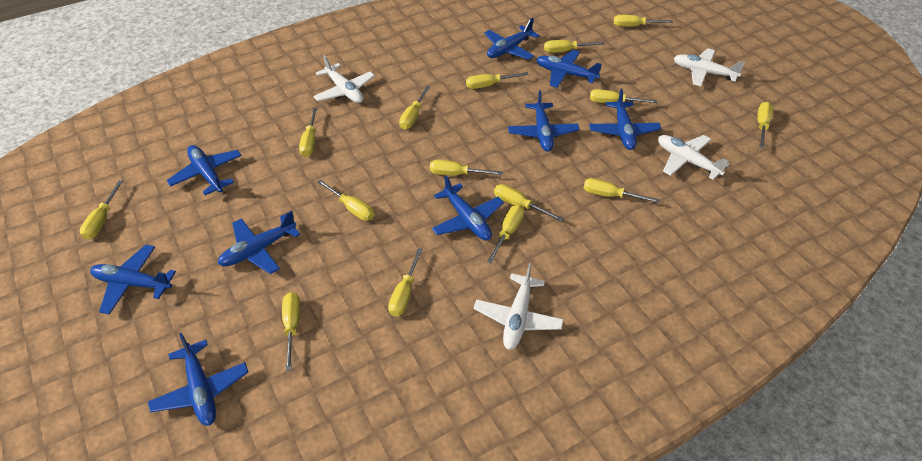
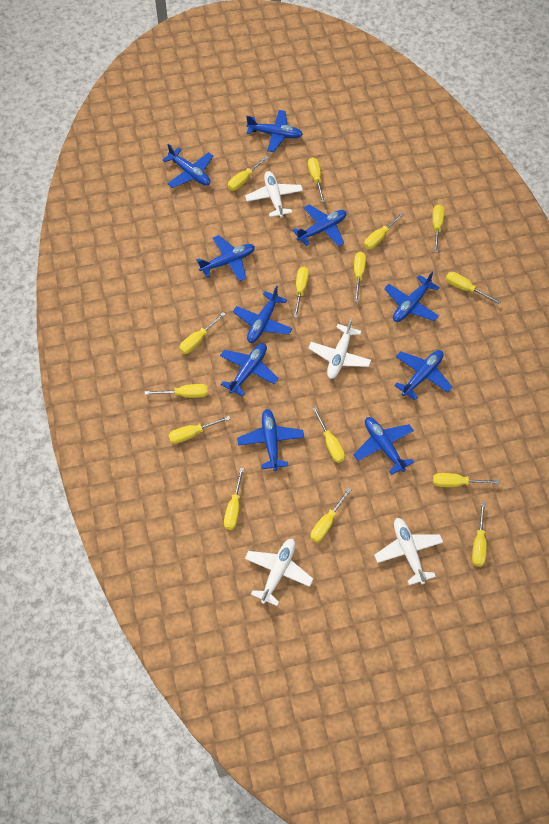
blue plane: [90,244,176,315] [148,333,248,426] [166,145,242,195] [218,211,300,274] [432,175,504,241] [484,18,540,60] [508,90,580,152] [536,50,602,88] [589,89,661,150] = 9 -> [163,144,213,188] [196,235,255,281] [220,343,279,396] [233,286,292,343] [237,409,304,471] [246,110,303,152] [292,204,347,247] [353,417,414,475] [384,272,440,322] [394,350,452,400] = 10

